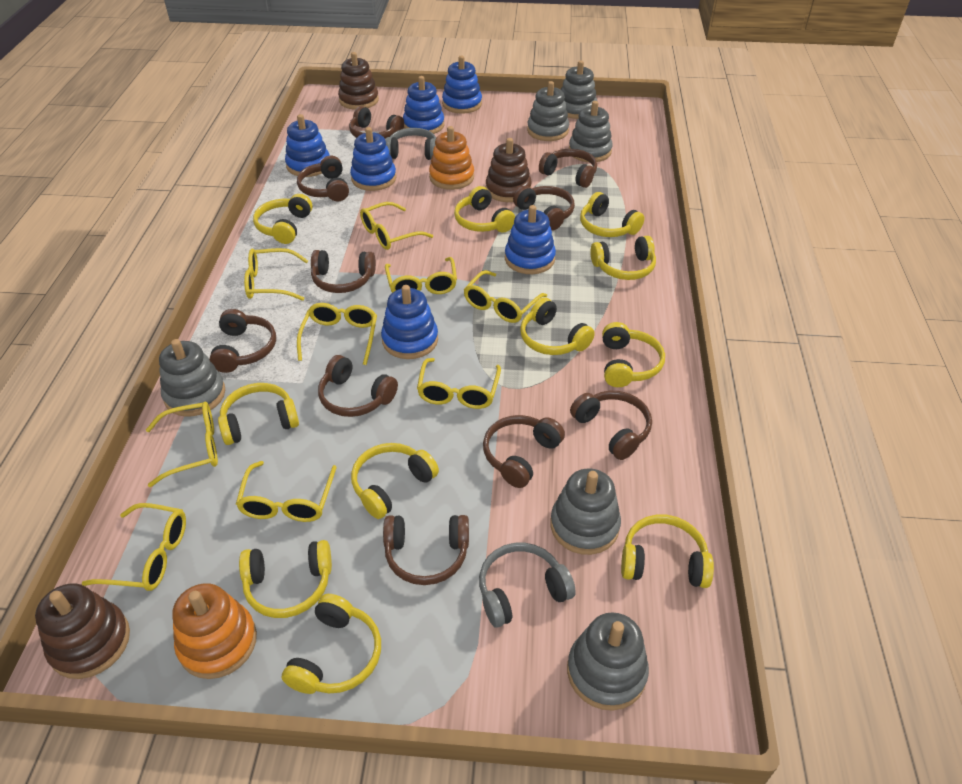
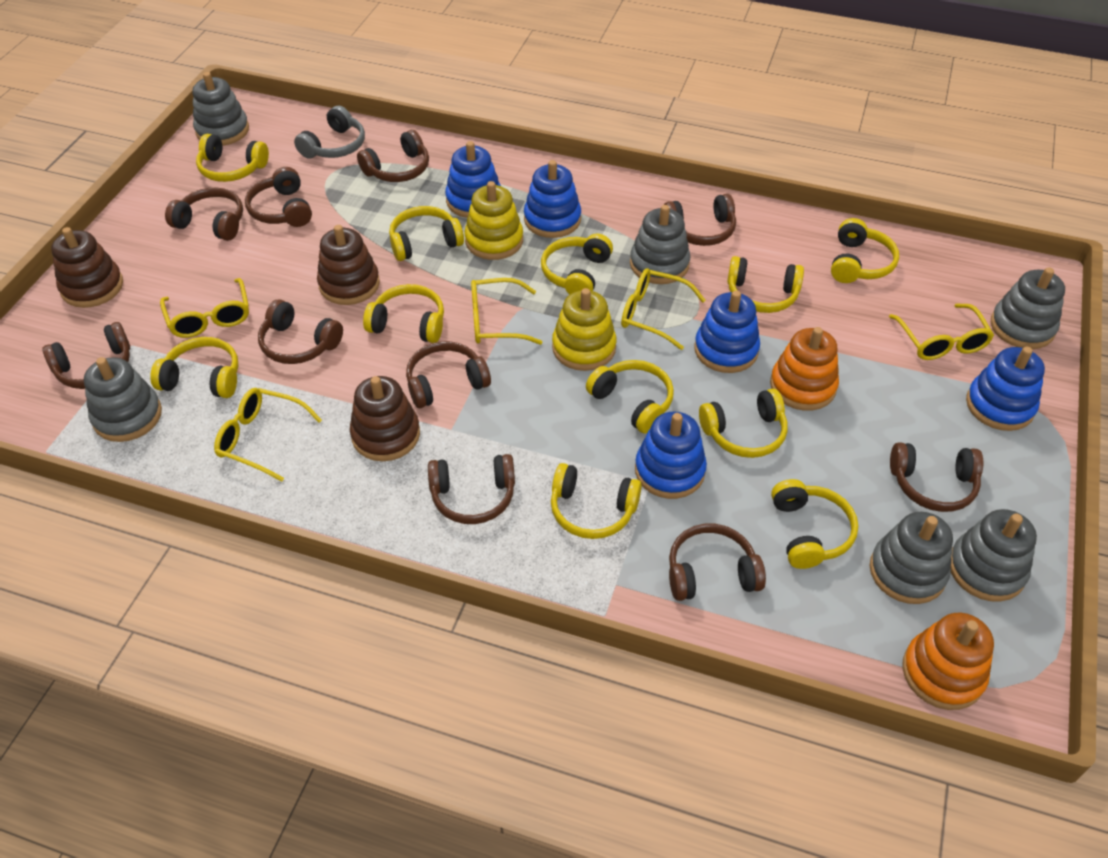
blue stacking toy: [285,114,330,177] [350,127,396,191] [381,285,438,359] [403,76,444,134] [442,55,482,114] [505,205,556,274] = 6 -> [445,141,501,218] [524,160,581,238] [635,412,707,499] [694,290,760,373] [966,347,1045,431] = 5
grey headphones: [385,128,436,160] [479,543,576,628] = 2 -> [294,106,365,159] = 1
yellow glasses: [82,503,186,591] [146,402,218,487] [236,461,337,522] [244,248,308,301] [297,303,377,365] [360,202,433,250] [385,257,457,294] [417,358,501,409] [463,270,547,323] = 9 -> [160,278,249,338] [214,388,322,481] [471,278,542,345] [621,268,706,350] [889,303,994,360] = 5
yellow stacking toy: none = 0 -> [464,181,523,260] [552,288,616,371] = 2

